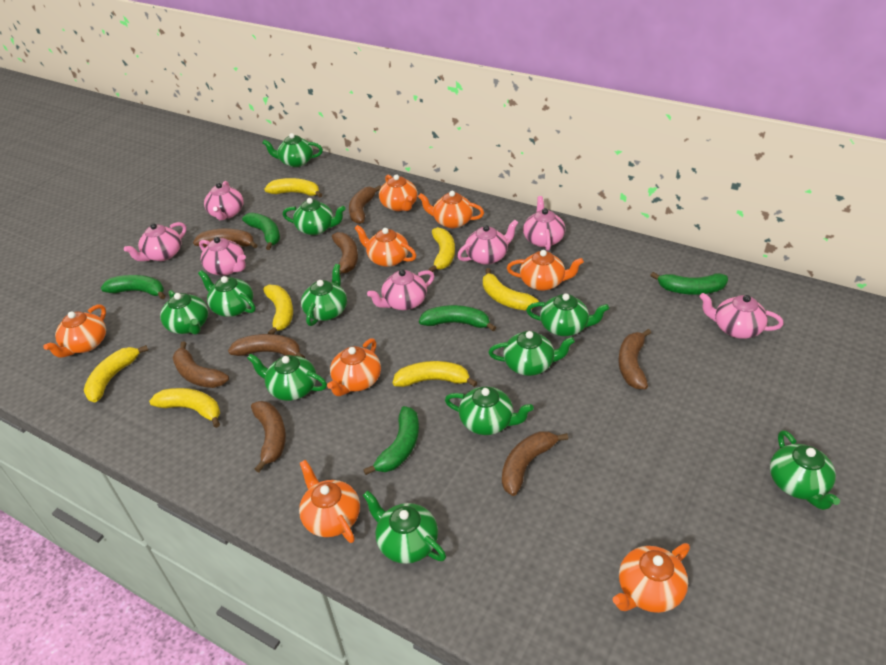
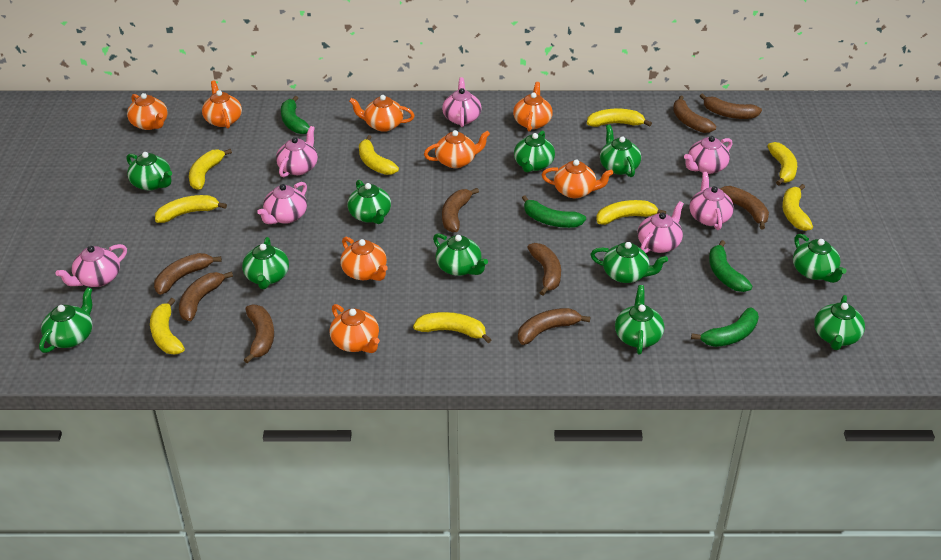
brown banana: [173,341,229,388] [193,229,258,248] [228,334,305,358] [251,401,286,472] [332,232,358,274] [349,186,381,224] [502,431,568,496] [618,329,651,389] = 8 -> [154,253,222,295] [179,271,233,321] [244,304,274,364] [442,188,479,232] [518,308,591,345] [527,243,561,296] [673,95,716,133] [700,93,762,119] [720,186,769,229] = 9
green banana: [101,275,165,300] [242,213,280,250] [363,406,419,475] [419,305,496,331] [650,272,728,295] = 5 -> [281,96,310,134] [522,195,586,228] [691,307,759,347] [709,240,752,292] = 4
yellow banana: [84,345,148,402] [149,388,220,428] [263,285,293,334] [264,178,322,197] [393,361,478,387] [428,227,455,272] [483,268,539,310] = 7 -> [150,298,185,354] [155,195,227,223] [189,149,232,190] [359,135,399,175] [413,312,491,343] [587,109,652,127] [596,200,666,225] [767,142,797,185] [782,184,813,231] = 9

